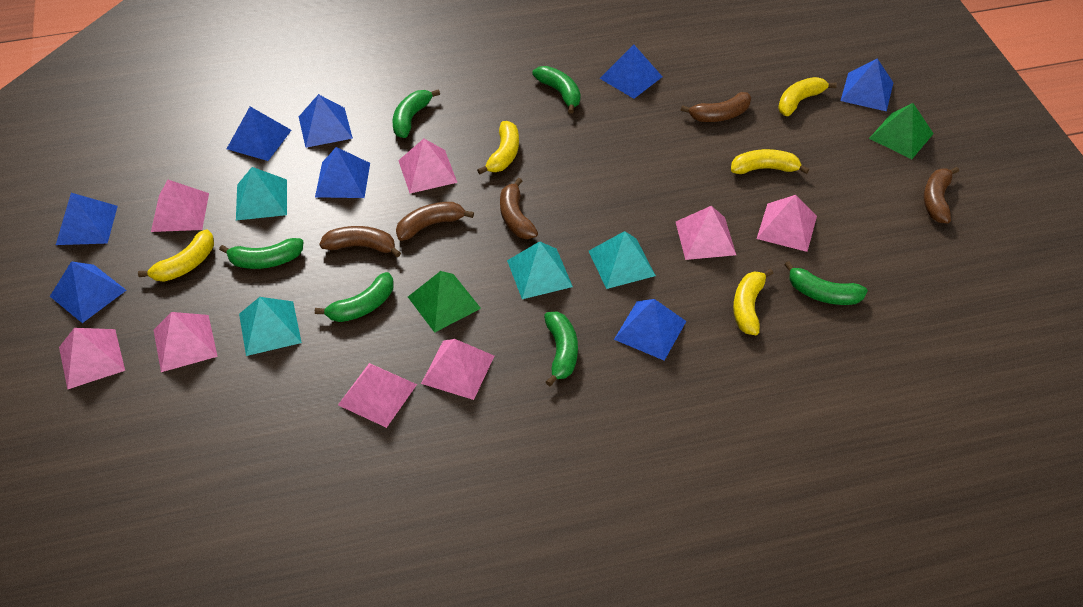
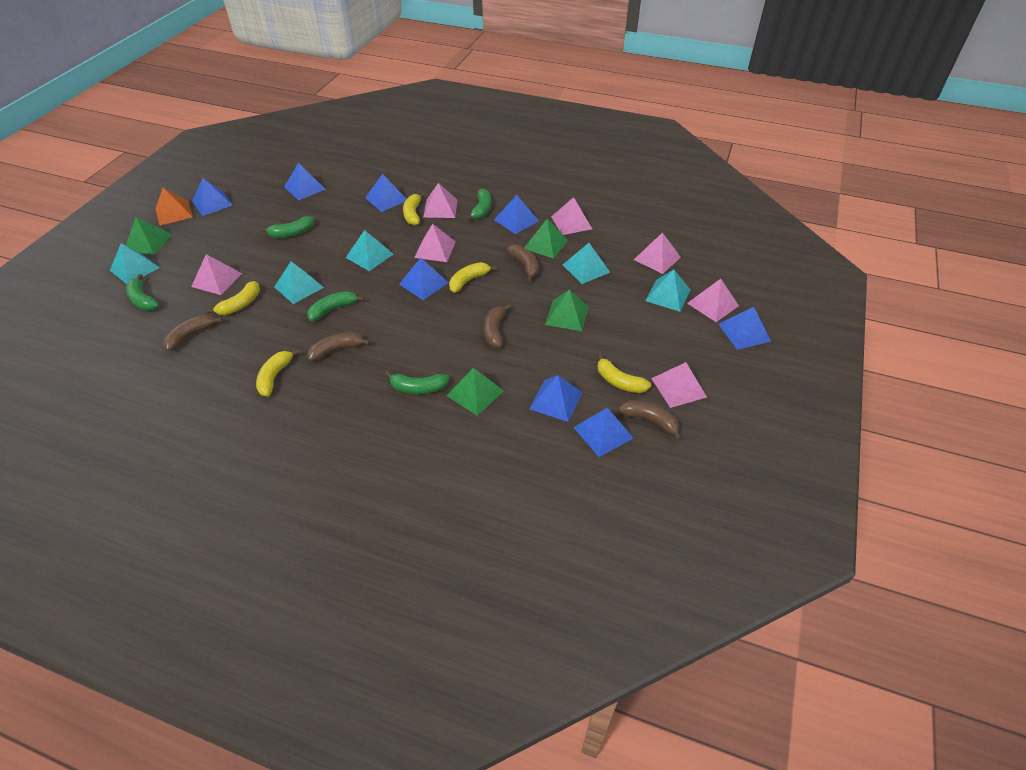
green banana: [219,238,303,269] [315,272,394,322] [392,89,440,138] [532,66,581,114] [544,311,578,386] [784,261,868,305] = 6 -> [126,274,159,310] [261,216,314,238] [307,291,364,321] [385,371,449,394] [465,189,491,220] = 5
green pyramid: [408,271,481,333] [869,103,934,159] = 2 -> [126,217,172,255] [446,368,504,416] [524,219,568,259] [545,290,589,331] = 4
orange pyramid: none = 0 -> [156,188,193,225] = 1
pink pyramid: [59,328,125,390] [151,180,209,232] [154,312,218,372] [338,363,417,428] [398,139,457,193] [421,339,494,400] [676,206,736,260] [757,195,817,252] = 8 -> [191,254,242,295] [414,224,456,262] [423,183,458,218] [551,197,592,235] [634,233,681,274] [651,362,707,408] [687,279,739,322] = 7
turquoise pyramid: [236,167,287,220] [239,297,302,356] [507,241,573,299] [589,231,656,289] = 4 -> [110,243,160,284] [274,261,324,304] [346,230,393,271] [563,243,610,284] [645,270,690,312] = 5

